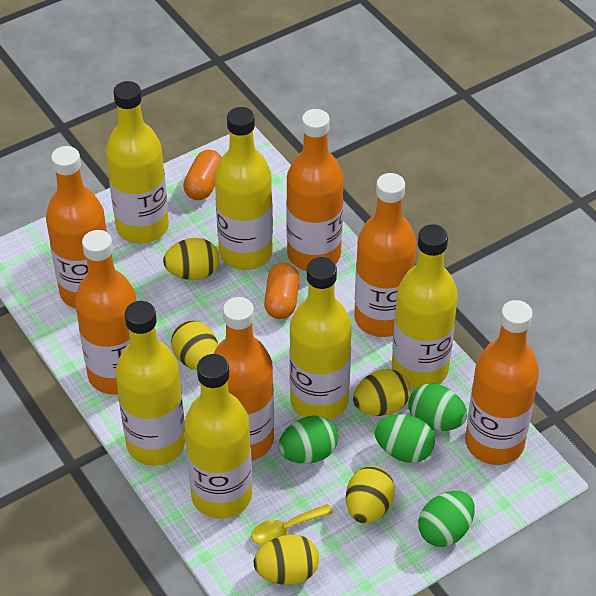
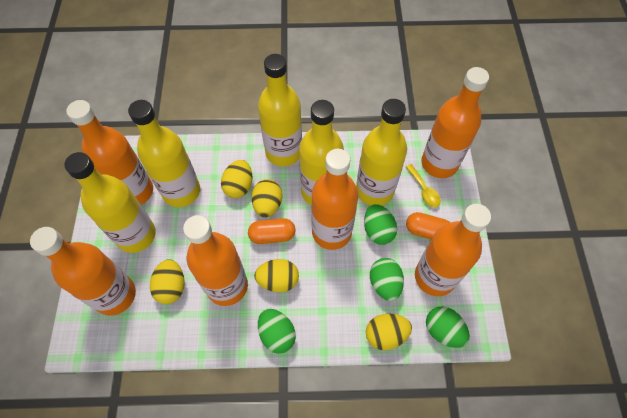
yellow bottle: [106,81,169,244] [116,301,186,466] [184,354,252,519] [215,107,273,270] [289,257,352,420] [392,224,458,388] = 6 -> [64,152,156,253] [128,100,200,207] [258,54,302,166] [299,100,344,205] [356,99,407,206] = 5

